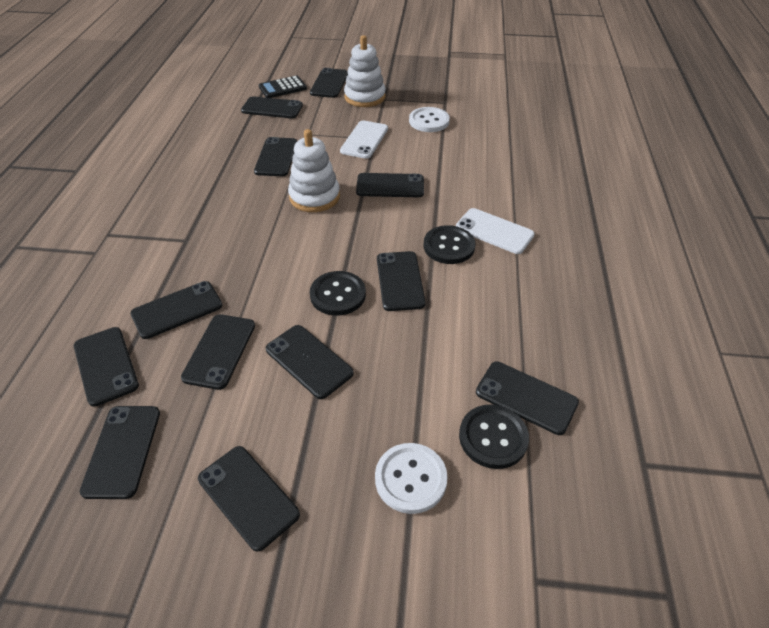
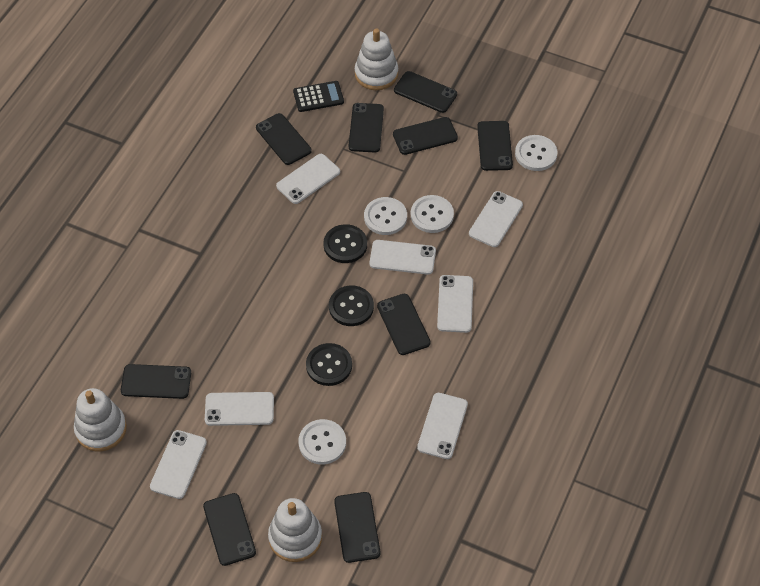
black phone: [74,327,139,407] [80,406,160,499] [130,281,222,339] [181,314,255,390] [198,446,300,552] [241,96,303,118] [254,137,297,176] [266,325,354,399] [310,68,348,98] [356,173,424,197] [377,251,426,311] [476,361,579,435] = 12 -> [121,364,191,399] [203,493,256,566] [256,113,312,165] [334,492,380,563] [349,103,384,153] [377,294,431,355] [393,117,458,155] [394,71,457,113] [477,121,513,171] = 9
white button: [375,443,447,514] [409,107,450,132] = 2 -> [298,419,346,464] [364,197,407,235] [411,195,454,233] [515,135,557,171] = 4
white phone: [340,120,388,159] [456,208,535,254] = 2 -> [150,430,207,499] [205,392,274,426] [276,154,340,204] [369,240,436,275] [417,393,468,459] [437,275,473,333] [469,191,523,247] = 7
white stacking toy: [288,129,340,212] [344,35,386,107] = 2 -> [74,388,127,451] [268,498,322,562] [355,28,398,90] = 3

